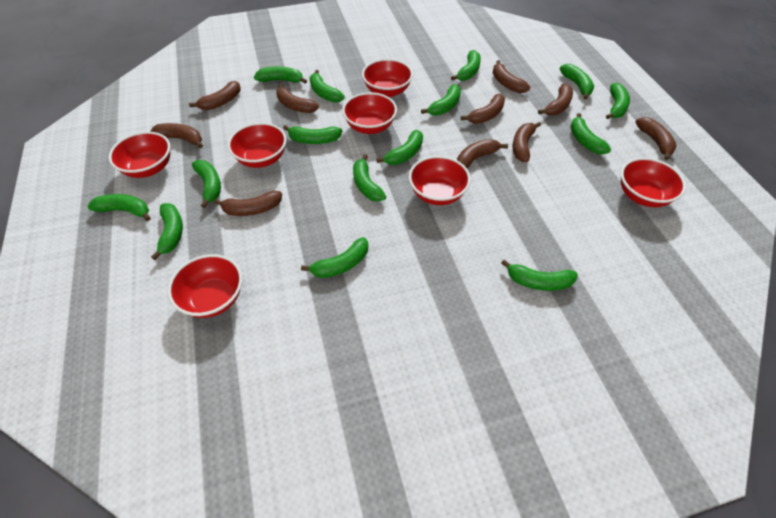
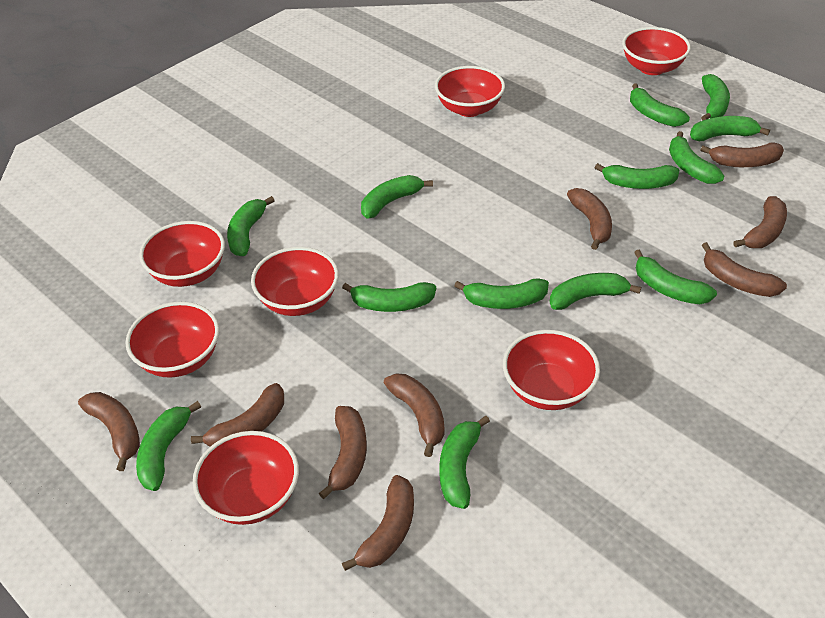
brown banana: [150,123,203,148] [189,81,240,110] [214,191,282,216] [276,84,319,113] [457,139,508,168] [461,94,505,124] [493,60,530,93] [512,122,541,162] [538,83,573,116] [636,117,677,160] = 10 -> [78,392,140,471] [191,383,284,447] [319,406,367,499] [342,475,414,571] [384,374,444,457] [567,188,612,250] [700,143,784,167] [702,242,787,297] [733,196,787,248] = 9
green banana: [87,194,151,221] [151,203,183,260] [192,160,221,208] [254,66,307,84] [283,125,342,144] [301,237,368,278] [310,70,345,103] [353,154,386,202] [376,130,423,165] [421,84,461,116] [451,50,481,81] [501,259,578,291] [560,64,594,100] [570,113,611,155] [606,83,630,119] = 15 -> [136,401,201,491] [227,196,275,256] [342,282,436,312] [361,175,433,219] [439,416,490,509] [454,278,549,309] [550,273,641,310] [594,163,679,189] [630,84,690,127] [634,249,717,304] [669,131,724,184] [690,116,770,141] [701,74,730,121] = 13

